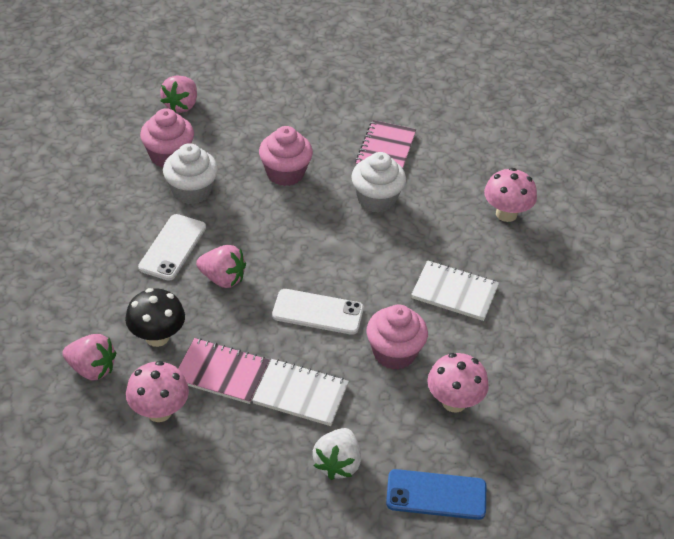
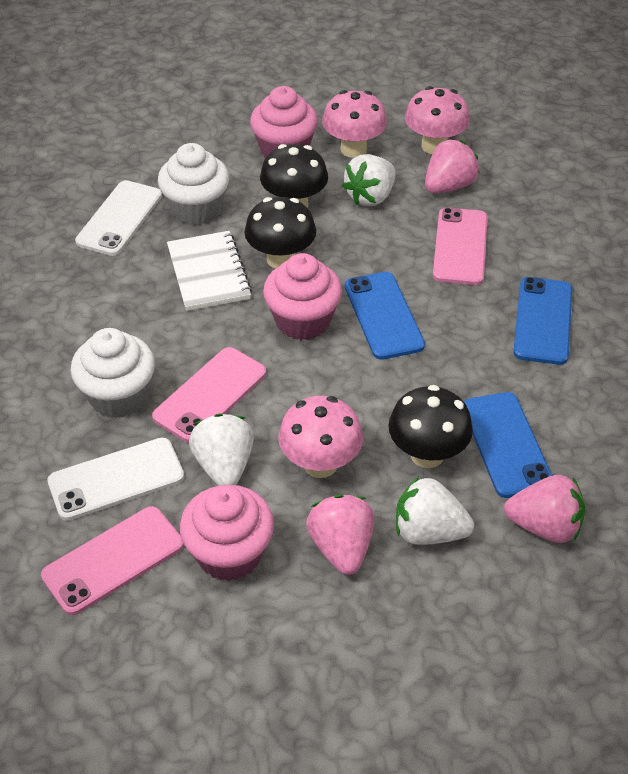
black mushroom: [125,288,185,347] = 1 -> [245,197,316,269] [260,144,328,208] [388,385,473,468] = 3
blue phone: [386,469,486,520] = 1 -> [345,272,425,360] [464,392,552,498] [513,277,572,365] = 3
pink notebook: [178,338,270,404] [355,120,416,168] = 2 -> none = 0
pink phone: none = 0 -> [41,506,184,615] [152,347,266,443] [433,207,488,285] = 3
white notebook: [252,359,349,426] [411,260,499,321] = 2 -> [167,231,252,311] = 1
white strawberry: [313,428,361,480] = 1 -> [189,414,254,486] [342,154,396,206] [396,476,474,545] = 3

